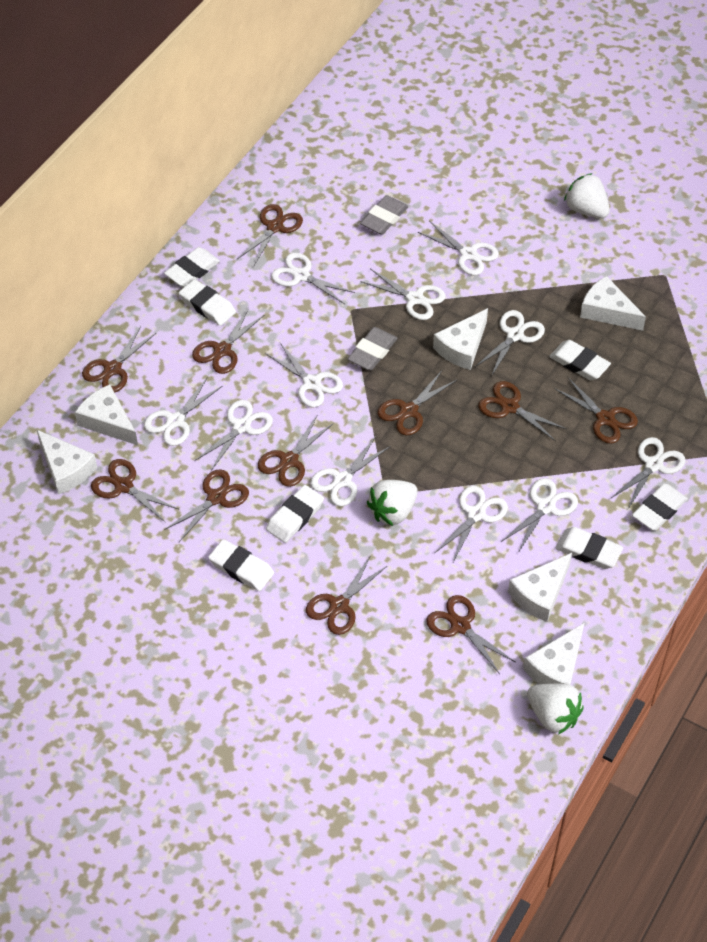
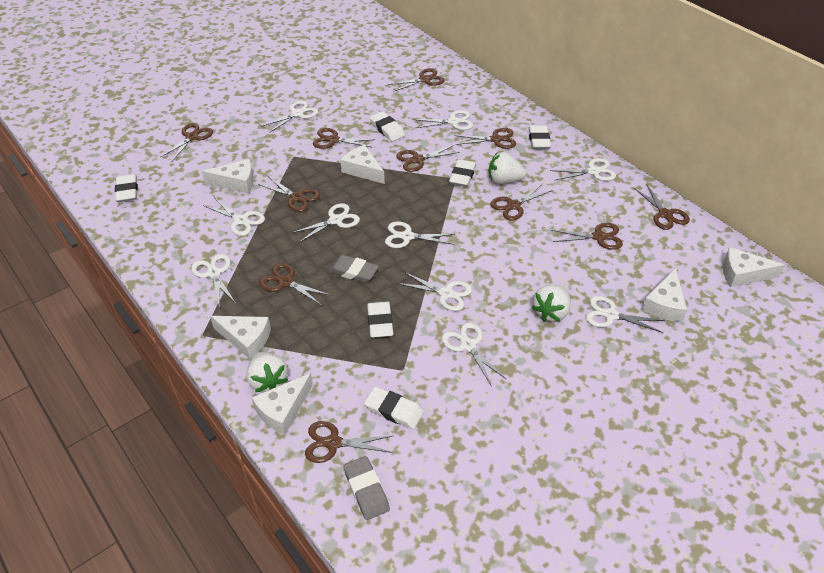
white eraser: [164,247,220,287] [179,279,236,326] [208,539,274,591] [266,485,324,543] [549,340,611,380] [556,527,623,569] [632,483,688,531] = 7 -> [115,174,138,202] [364,386,424,429] [367,302,393,338] [369,111,405,141] [449,159,476,187] [528,125,551,149] = 6
white scissors: [144,378,222,446] [195,400,273,471] [265,343,343,407] [271,253,355,304] [310,436,391,506] [360,269,446,320] [418,221,499,275] [435,486,508,564] [475,310,545,376] [501,478,578,553] [610,437,686,509] = 11 -> [191,254,235,309] [203,197,265,236] [262,101,318,133] [291,203,360,242] [385,221,455,248] [397,272,472,311] [413,110,473,130] [442,323,507,387] [550,158,616,181] [586,296,665,333] = 10

